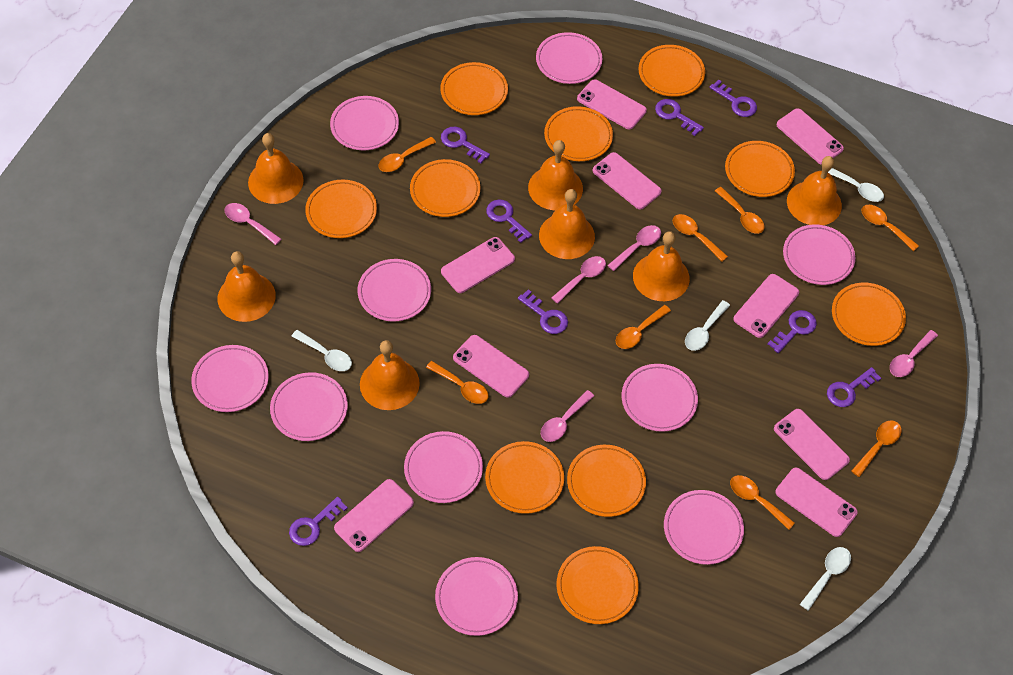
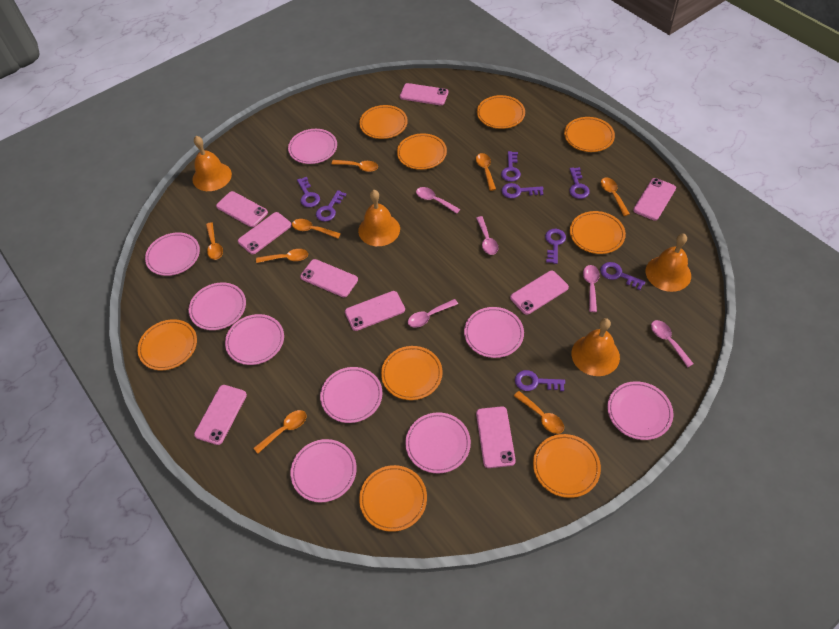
orange bell: [218,251,276,322] [248,133,304,204] [360,340,420,410] [528,140,583,210] [539,189,595,259] [633,231,690,301] [787,156,842,225] = 7 -> [192,136,232,191] [358,190,400,246] [572,318,620,376] [646,234,691,292] = 4
orange plate: [305,180,377,238] [410,159,480,217] [440,62,508,115] [485,441,564,514] [544,106,613,161] [557,546,639,624] [567,445,646,517] [638,45,705,97] [725,141,795,197] [832,283,906,346] = 10 -> [137,319,197,370] [359,105,408,139] [359,465,427,532] [381,346,443,400] [397,133,447,170] [477,95,525,129] [533,434,601,498] [564,117,615,152] [570,211,626,254] = 9
pink plate: [191,345,269,412] [270,372,348,441] [330,96,399,150] [358,259,431,321] [404,431,483,503] [435,557,518,636] [536,32,602,84] [622,364,698,432] [664,490,744,565] [783,225,855,285] = 10 -> [145,232,200,276] [189,282,246,330] [225,314,284,365] [288,129,337,164] [290,439,357,502] [320,367,383,423] [405,412,471,474] [464,307,524,358] [607,381,673,440] = 9
white spoon: [291,330,352,371] [685,300,730,351] [800,547,851,611] [828,168,884,202] = 4 -> none = 0

